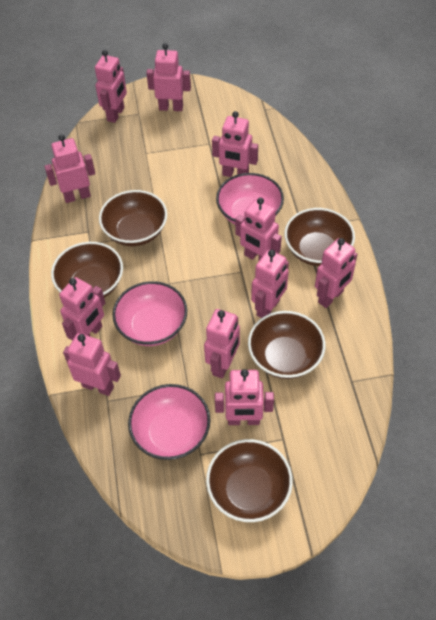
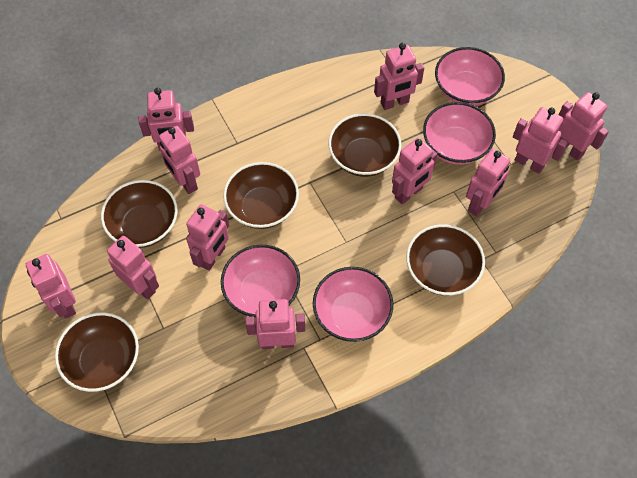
pink bowl: [112,281,187,346] [128,384,211,460] [216,173,284,224] = 3 -> [221,245,300,317] [313,267,393,342] [423,102,496,165] [435,47,505,106] = 4

